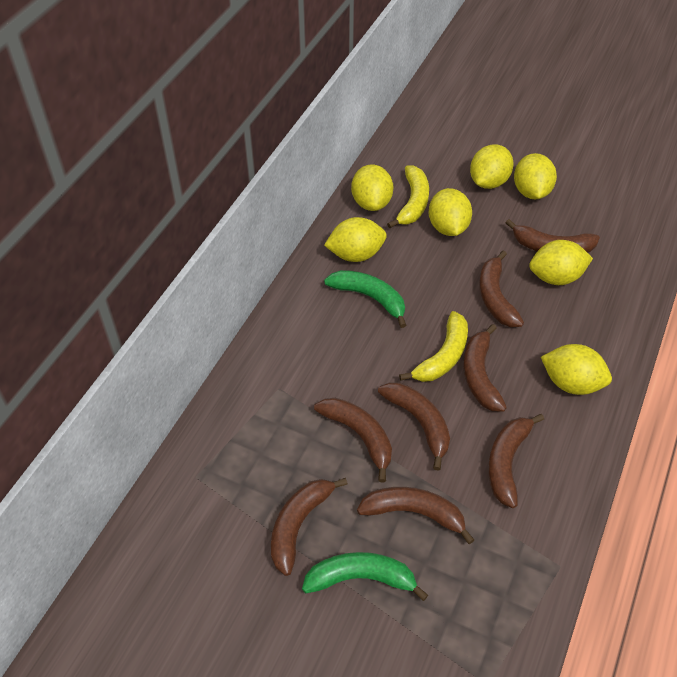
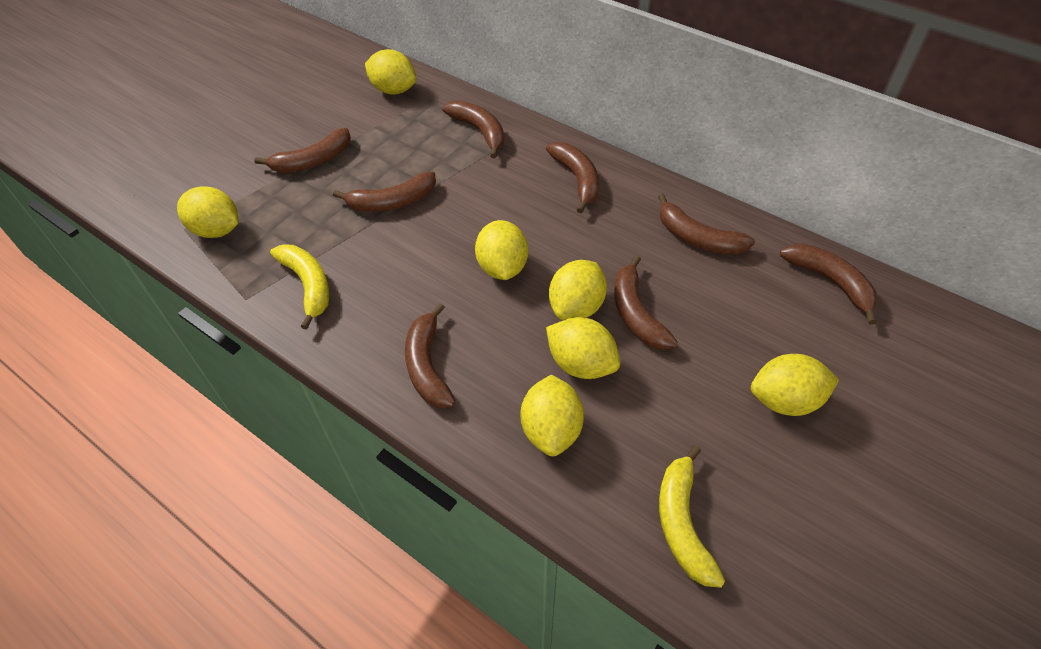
green banana: [302,552,428,601] [324,270,406,328] = 2 -> none = 0

